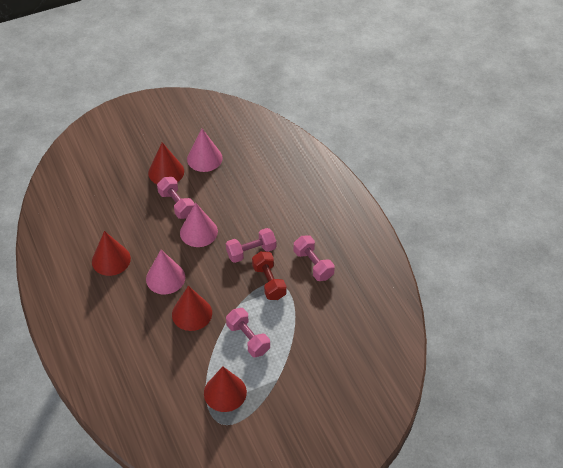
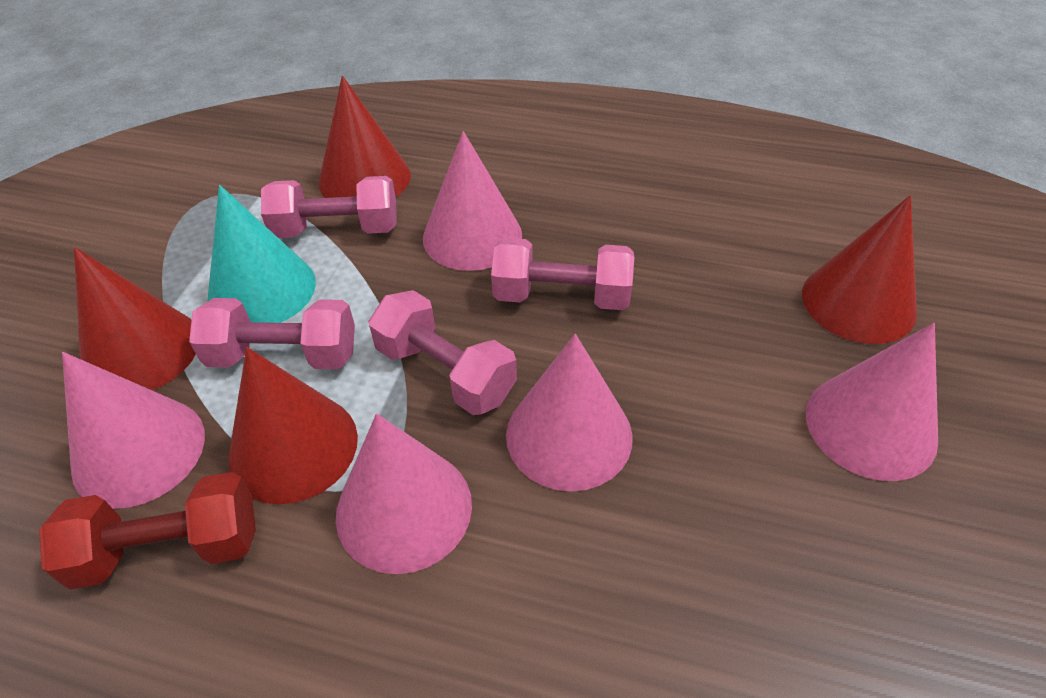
pink cone: [146,250,185,294] [180,203,218,247] [187,129,223,172] = 3 -> [62,352,205,509] [336,413,472,574] [423,131,522,271] [506,334,633,492] [806,323,938,481] = 5
turquoise cone: none = 0 -> [208,185,316,323] = 1

